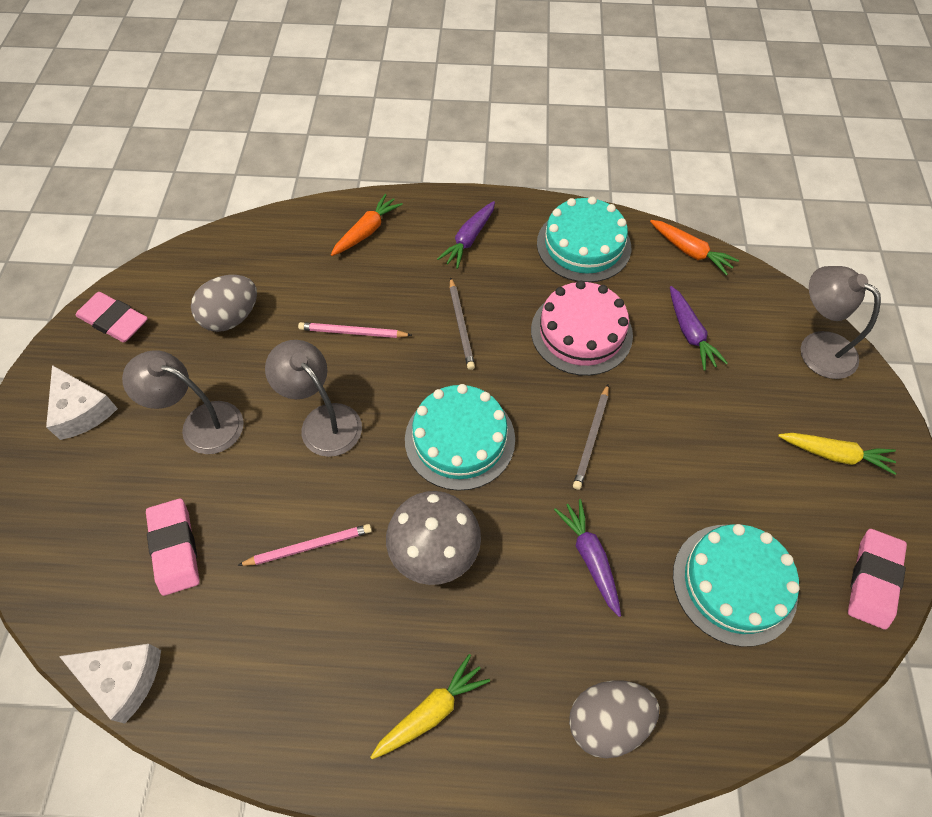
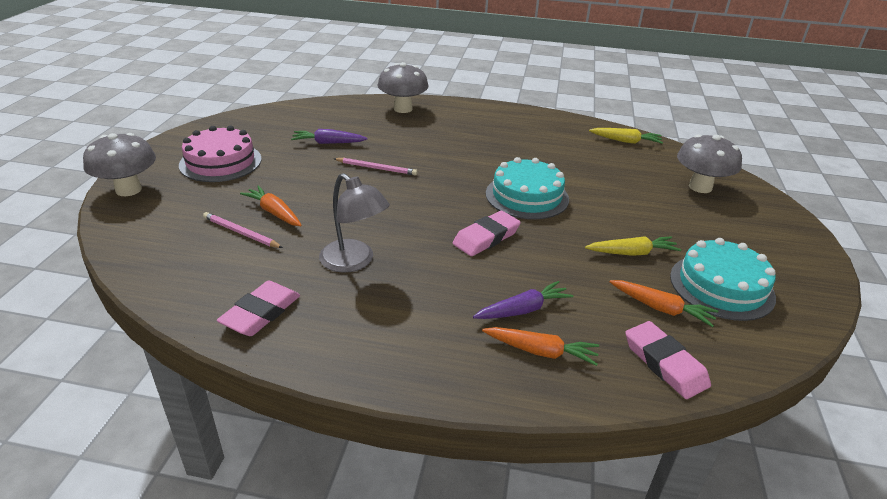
grey egg: [191,275,257,332] [569,680,659,758] = 2 -> none = 0
grey lamp: [122,350,244,454] [265,340,362,457] [801,266,881,379] = 3 -> [319,173,390,273] = 1
grey mushroom: [386,491,481,585] = 1 -> [83,133,156,196] [378,62,429,113] [677,134,742,193] = 3
grey pencil: [450,277,475,370] [573,384,609,490] = 2 -> none = 0
orange carrot: [331,194,403,256] [650,220,739,275] = 2 -> [240,185,302,226] [482,327,599,366] [609,280,718,327] = 3
purple carrot: [437,201,495,269] [554,499,621,617] [670,286,728,371] = 3 -> [291,129,368,144] [473,281,573,319] = 2
turquoise cake: [405,384,515,491] [537,196,631,282] [673,524,800,647] = 3 -> [486,157,569,219] [670,238,776,321] = 2
white cheese: [46,365,118,440] [59,644,161,724] = 2 -> none = 0

